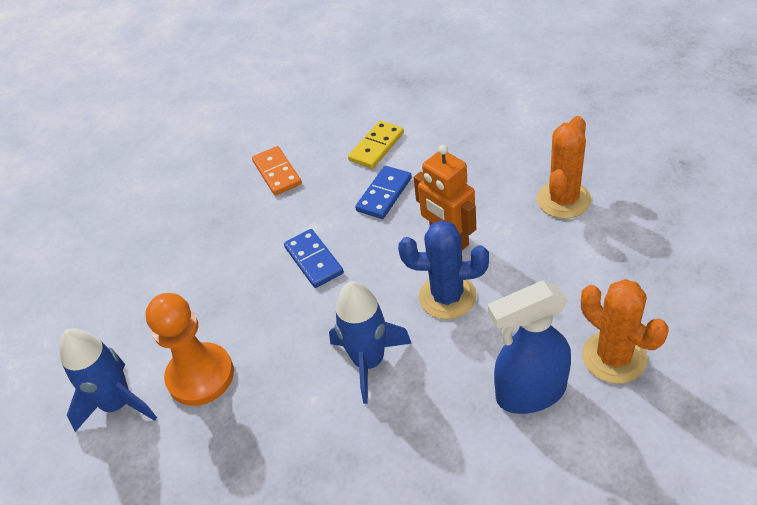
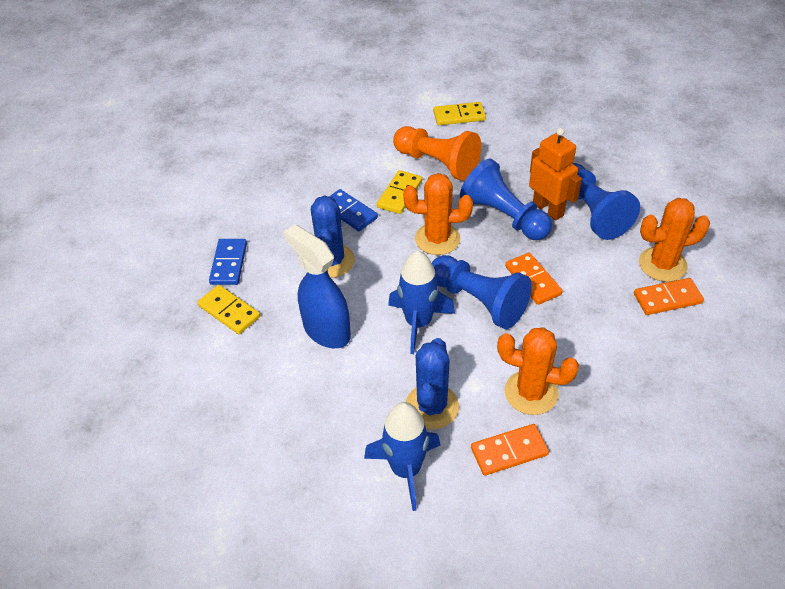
blue cactus: [398,220,489,319] = 1 -> [311,195,355,278] [405,338,459,429] = 2
blue pawn: none = 0 -> [432,255,532,329] [460,158,552,240] [572,163,640,240] = 3
orange cactus: [537,116,591,219] [581,279,668,384] = 2 -> [403,173,473,255] [497,327,579,415] [639,198,710,282] = 3
orange domino: [252,146,302,195] = 1 -> [471,424,549,476] [505,252,563,305] [634,278,704,315] = 3
yellow domino: [348,121,404,169] = 1 -> [197,285,260,334] [377,170,422,214] [433,102,486,125] = 3

